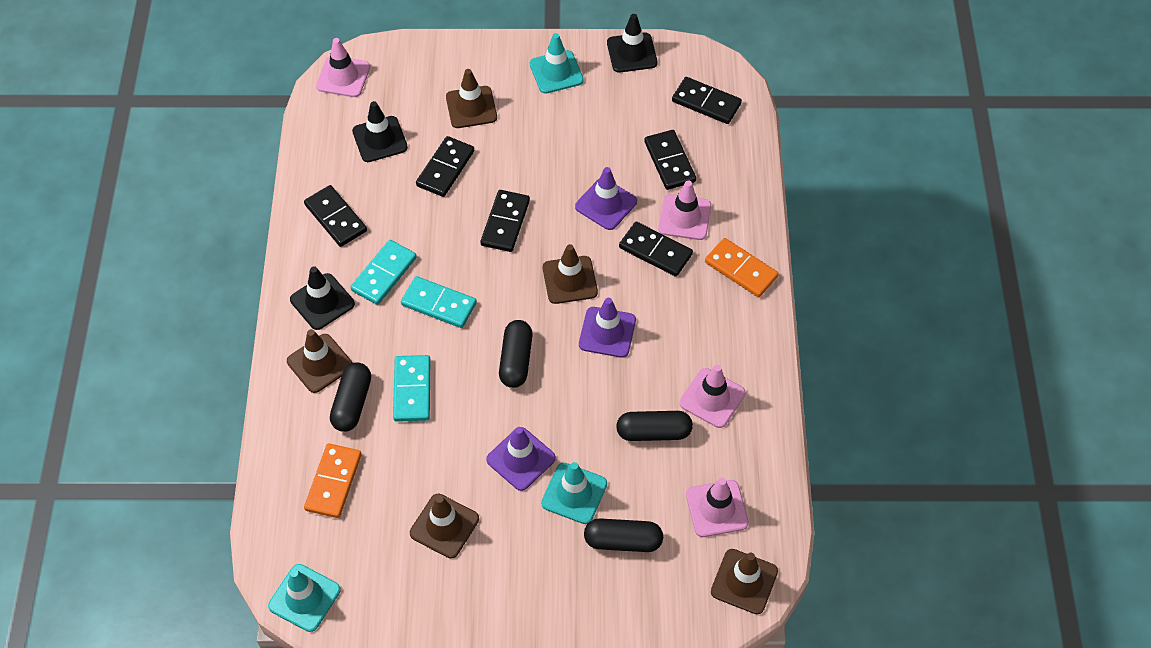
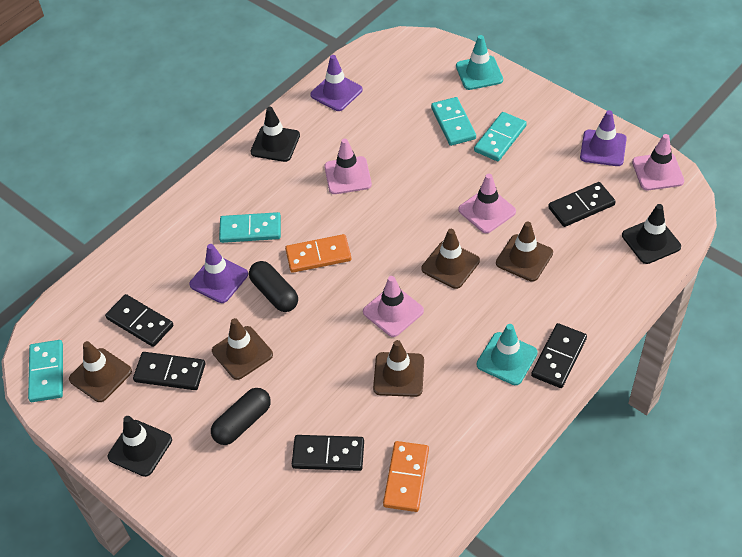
black capsule: [330,362,371,432] [499,320,533,388] [584,518,663,552] [616,411,693,441] = 4 -> [211,388,271,445] [249,261,298,312] = 2
black domino: [304,185,367,247] [416,136,474,197] [480,190,530,252] [619,222,693,277] [644,130,696,190] [672,77,742,124] = 6 -> [105,294,173,347] [133,352,205,390] [292,435,364,471] [531,323,587,388] [548,182,616,227] = 5
turquoise domino: [350,240,417,305] [393,355,430,422] [401,276,477,328] = 3 -> [28,340,63,402] [219,212,281,243] [431,97,476,146] [474,112,527,161] = 4
turquoise traffic cone: [268,564,341,632] [530,33,584,94] [541,462,607,524] = 3 -> [456,35,503,90] [477,324,538,385] = 2

